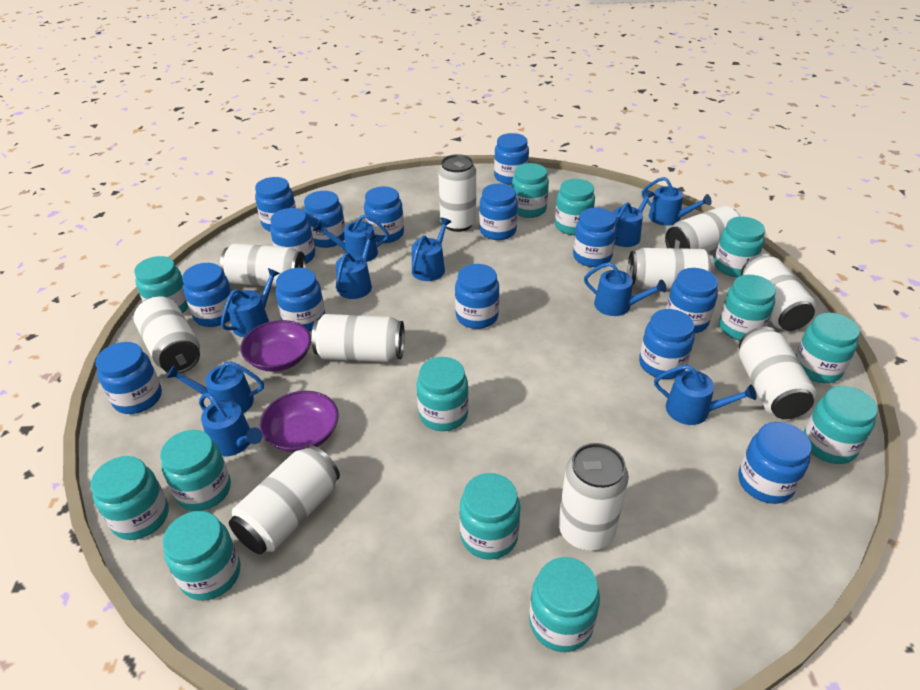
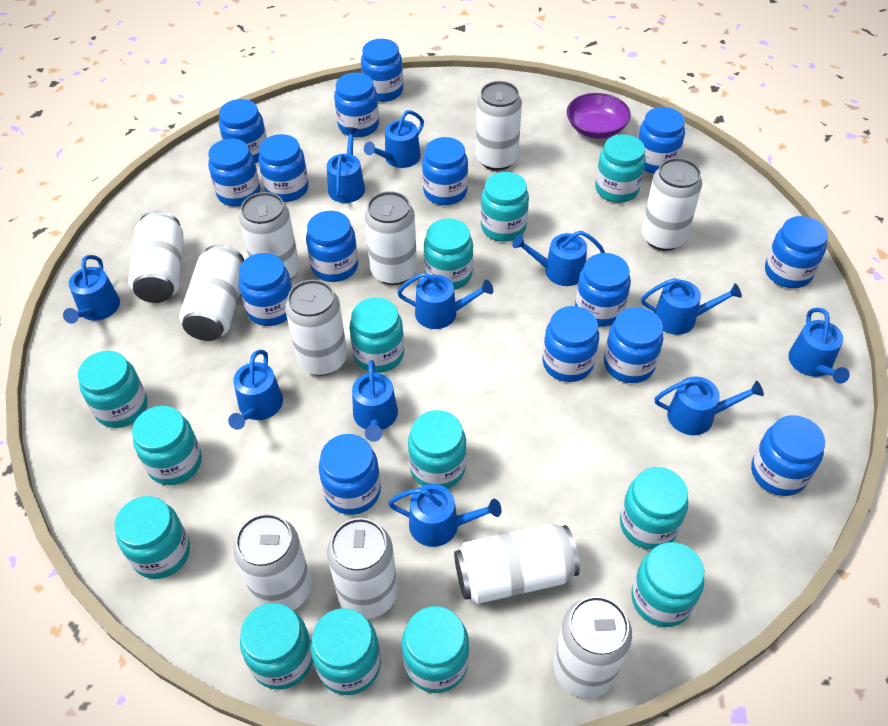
blue jar: [95,342,162,414] [182,263,232,327] [255,177,296,231] [270,208,315,264] [276,268,325,331] [304,191,345,248] [364,186,404,243] [455,264,499,329] [479,184,518,240] [494,133,529,185] [573,208,617,267] [639,309,695,379] [666,268,718,333] [738,422,812,504] = 14 -> [208,139,260,207] [219,99,267,163] [238,253,292,326] [258,134,309,202] [306,211,358,282] [318,434,381,515] [334,72,379,137] [361,39,403,102] [422,137,468,205] [542,306,599,382] [575,253,631,327] [604,307,663,383] [638,107,685,174] [751,415,825,496] [765,216,828,288] = 15
blue watering can: [166,361,264,413] [199,393,263,457] [221,268,280,337] [313,214,389,262] [336,233,376,299] [412,217,451,281] [584,262,667,316] [613,189,655,247] [642,177,712,226] [654,365,757,425] = 10 -> [63,255,120,324] [228,350,283,430] [327,127,365,203] [352,360,398,442] [364,110,424,168] [388,484,502,547] [397,273,493,329] [513,231,605,286] [641,278,742,335] [655,376,764,435] [788,308,850,384] = 11
purple bowl: [240,320,311,372] [260,391,339,452] = 2 -> [567,93,631,139] = 1
white can: [134,297,200,373] [220,243,306,287] [229,445,340,554] [312,314,405,362] [438,154,476,232] [558,443,629,550] [628,248,715,290] [665,206,741,252] [739,327,816,419] [741,254,816,331] = 10 -> [128,211,183,303] [179,244,244,341] [233,513,311,610] [239,192,299,280] [285,280,347,376] [327,518,398,619] [364,191,417,285] [454,523,580,604] [476,81,522,171] [553,596,632,698] [641,158,702,251] = 11

